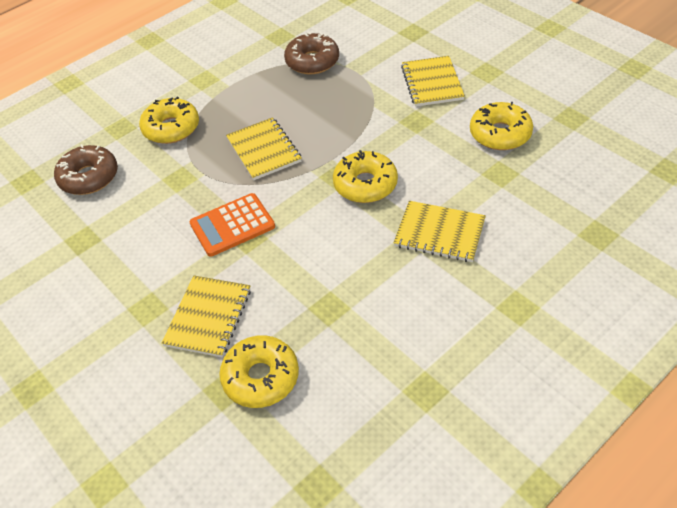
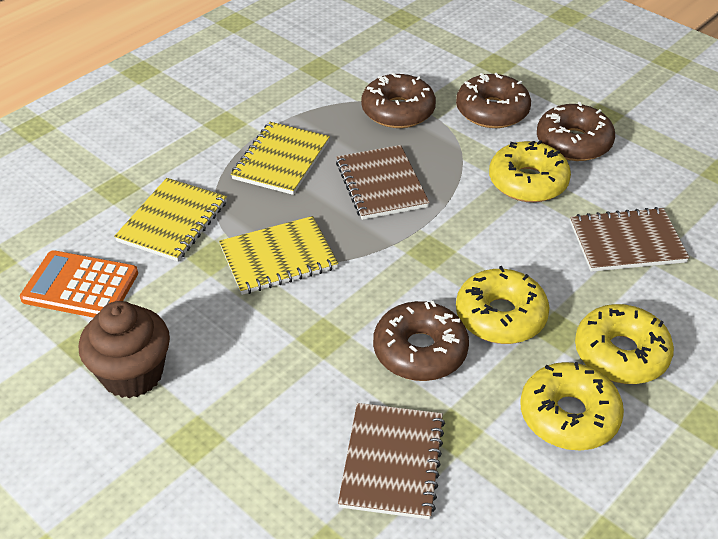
brown cupcake: none = 0 -> [79,301,170,398] = 1
brown donut: [54,144,118,195] [284,32,339,75] = 2 -> [361,73,436,128] [373,301,469,381] [456,73,531,128] [537,102,615,161] = 4
brown notebook: none = 0 -> [336,145,430,220] [338,403,445,519] [570,207,690,272] = 3
yellow notebook: [162,275,251,357] [226,117,302,180] [393,201,486,262] [401,56,465,107] = 4 -> [114,178,227,261] [219,216,338,295] [231,122,330,195] = 3

